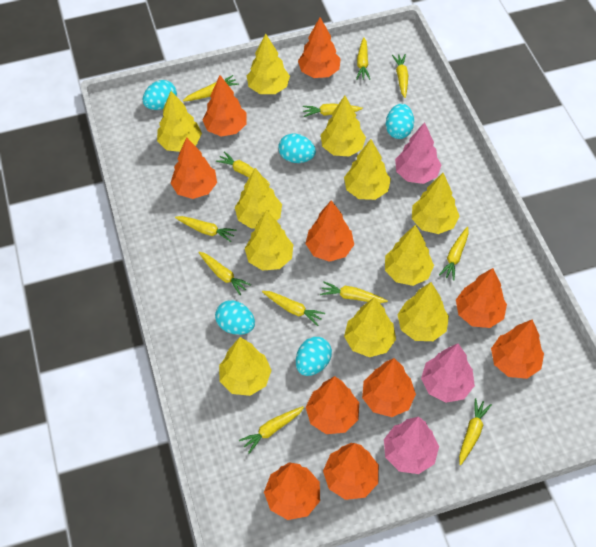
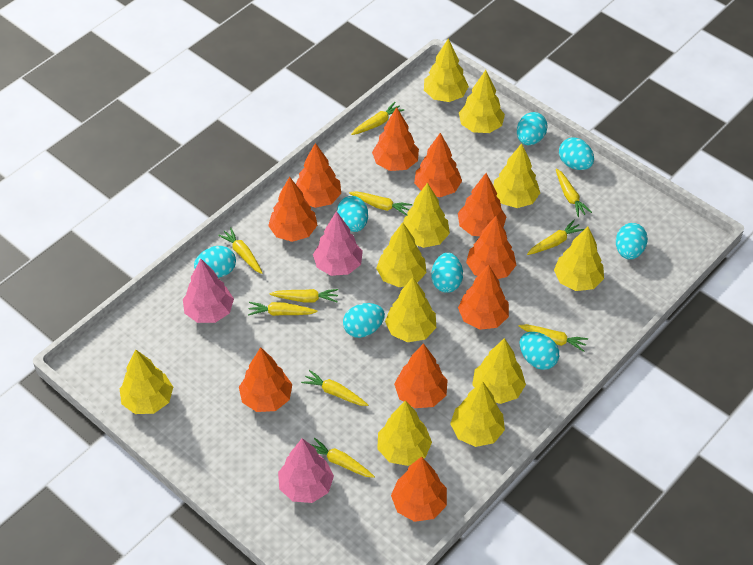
turquoise egg: [143,80,177,110] [215,300,255,335] [278,134,316,163] [296,337,332,376] [386,104,414,139] = 5 -> [194,246,236,278] [337,196,368,232] [343,303,385,338] [431,253,463,293] [517,112,548,145] [519,332,559,370] [559,137,594,170] [616,223,648,259] = 8
yellow carrot: [175,216,237,242] [183,75,239,102] [198,252,251,295] [216,151,270,185] [239,406,304,453] [262,291,325,326] [303,103,363,117] [320,281,388,303] [356,37,370,80] [392,54,408,98] [439,227,469,281] [459,398,492,465] = 12 -> [218,227,262,274] [248,302,318,316] [269,289,338,302] [301,370,368,406] [311,438,375,478] [349,191,412,216] [351,102,404,135] [519,324,588,352] [527,220,584,255] [556,169,592,217] = 10

